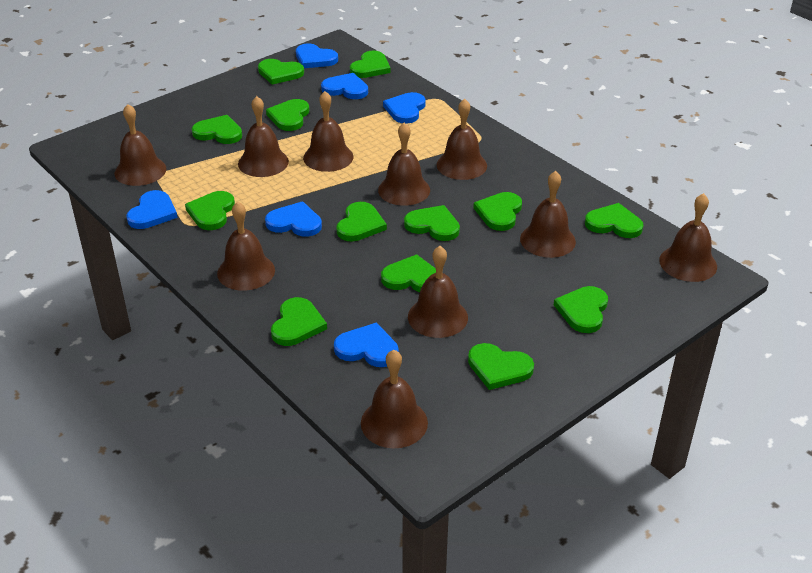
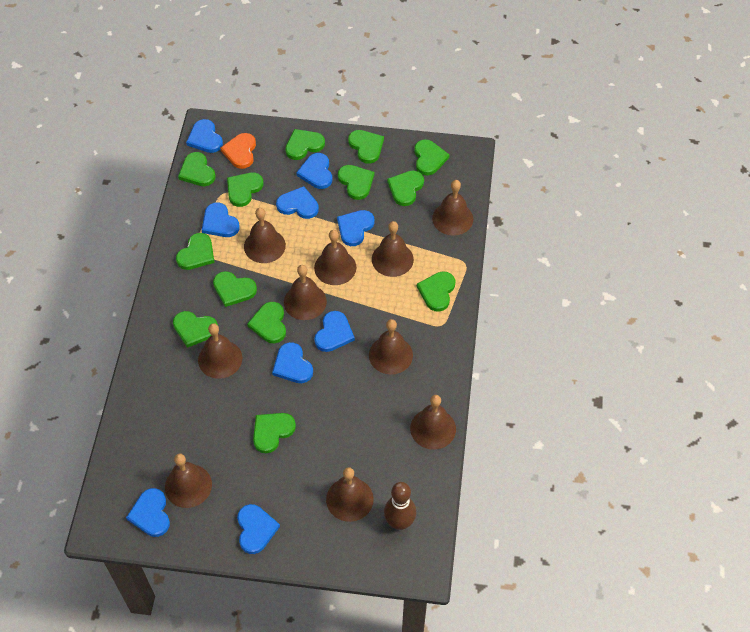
blue heart: [126,190,178,229] [265,201,322,237] [296,43,338,68] [321,73,368,99] [334,322,399,367] [383,92,426,124] = 6 -> [126,488,170,537] [186,119,223,153] [202,202,240,237] [237,504,280,554] [272,342,313,383] [276,186,319,219] [296,153,332,189] [314,311,355,352] [337,210,375,246] = 9
brown bowling pin: none = 0 -> [384,482,416,530] = 1
orange heart: none = 0 -> [220,133,256,169] = 1

